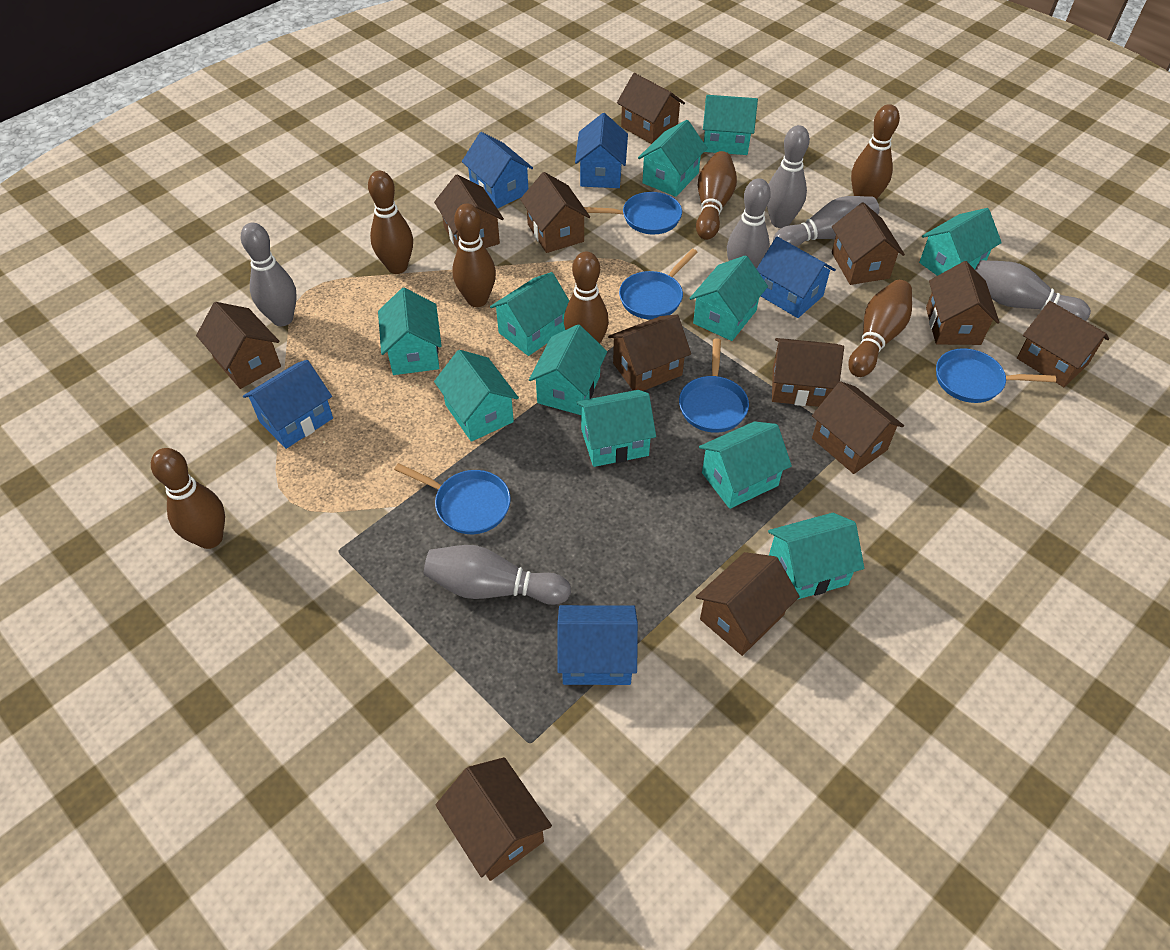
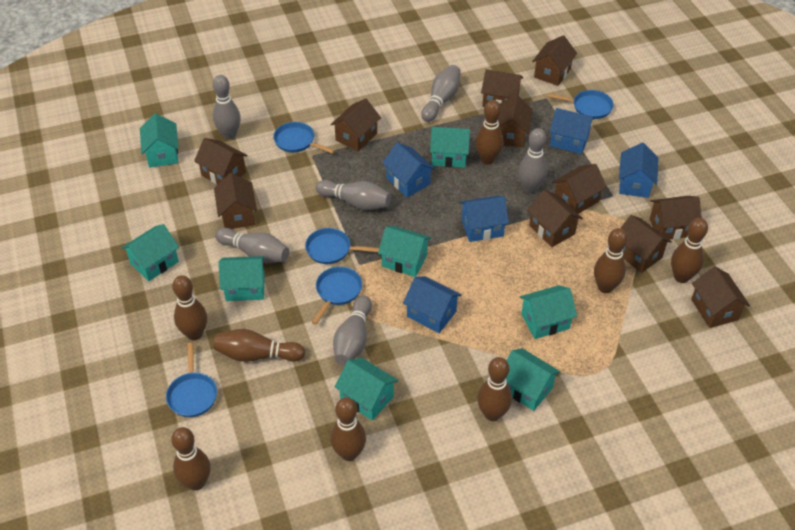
brown bowling pin: [151,448,225,549] [368,171,413,274] [453,204,496,307] [564,252,609,344] [696,151,737,240] [848,280,912,377] [851,104,900,199] = 7 -> [171,427,210,491] [172,275,207,340] [214,329,305,362] [331,397,366,461] [475,100,503,165] [477,357,512,421] [594,228,628,293] [671,218,708,283] = 8
brown house: [196,302,281,389] [434,175,504,249] [436,757,552,881] [520,172,590,253] [608,315,691,391] [617,73,685,144] [696,552,800,656] [772,338,844,407] [812,381,904,474] [832,202,905,285] [926,261,1000,345] [1017,301,1109,387] = 12 -> [194,138,248,184] [214,173,257,229] [330,98,381,152] [481,69,523,107] [498,95,533,148] [527,190,583,247] [532,35,577,86] [552,164,607,214] [621,215,672,273] [650,196,702,240] [691,266,750,328] = 11
turquoise house: [378,288,442,375] [434,350,519,442] [490,272,569,356] [529,324,607,415] [576,390,656,467] [638,120,707,197] [689,255,768,341] [699,421,792,509] [703,95,758,155] [768,513,864,600] [919,208,1002,276] = 11 -> [122,224,179,281] [140,113,179,167] [219,256,265,301] [335,358,398,421] [378,226,431,277] [430,127,470,168] [506,348,560,411] [520,285,577,339] = 8

